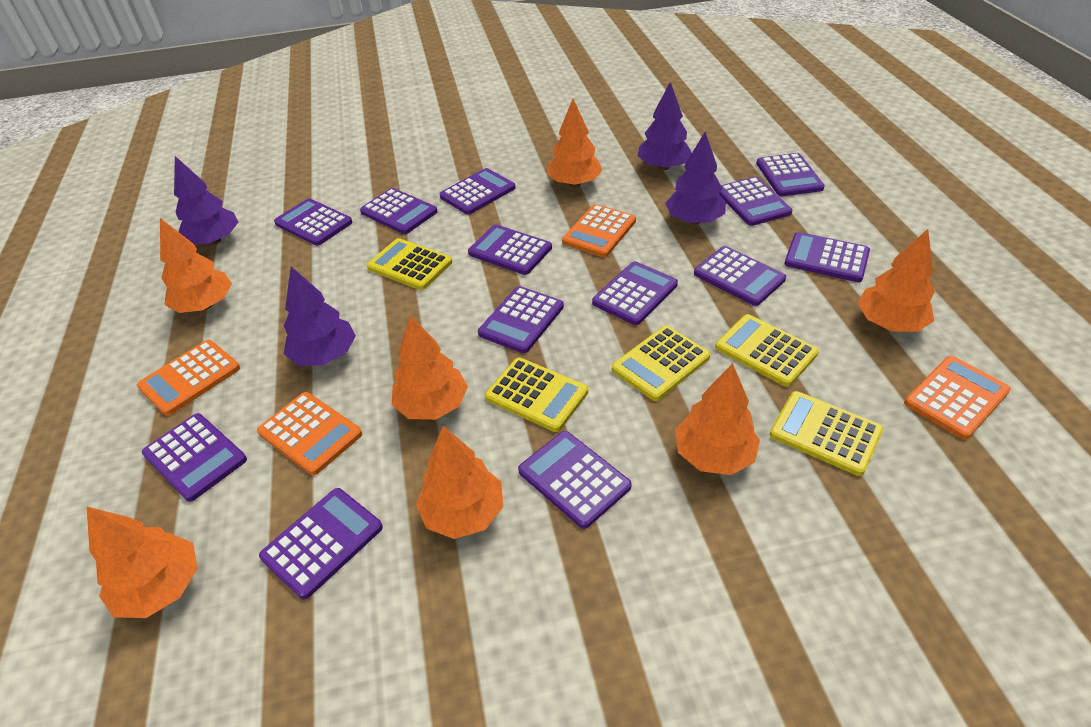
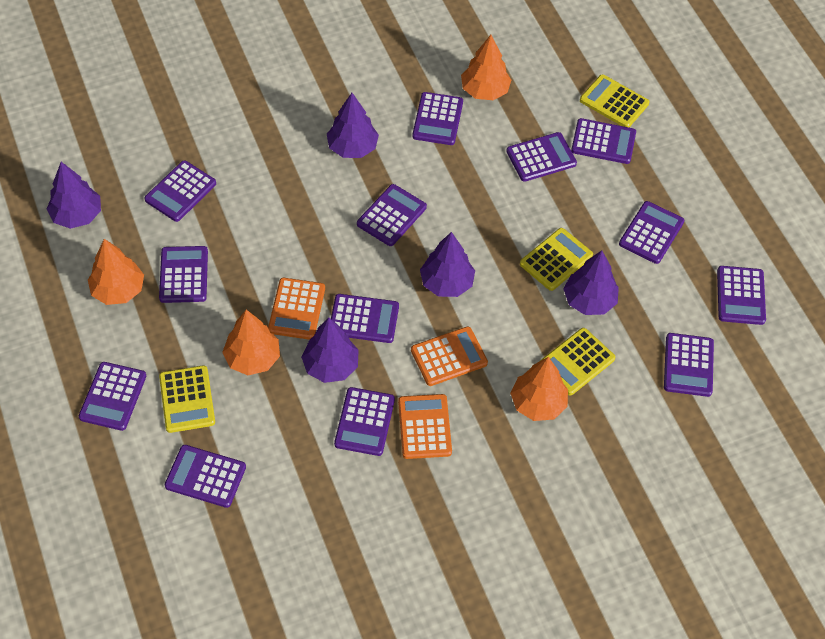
orange calculator: [137,340,240,416] [257,392,362,475] [562,204,636,257] [904,356,1011,439] = 4 -> [268,278,325,340] [398,394,452,459] [411,327,488,386] = 3
orange tree: [87,507,198,618] [160,218,232,313] [392,315,468,420] [416,426,503,539] [547,99,603,187] [675,363,760,475] [858,229,935,332] = 7 -> [88,239,144,305] [222,310,280,375] [461,35,511,100] [510,357,568,421] = 4
purple tree: [174,156,238,245] [284,267,356,366] [637,82,692,170] [665,132,726,224] = 4 -> [47,162,101,229] [301,318,359,383] [327,93,379,158] [420,232,475,297] [563,250,619,315] = 5
yellow calculator: [367,238,452,290] [485,358,588,432] [612,326,710,401] [715,314,819,387] [770,391,883,476] = 5 -> [159,365,215,433] [520,228,593,291] [540,328,615,396] [580,74,649,127] = 4

